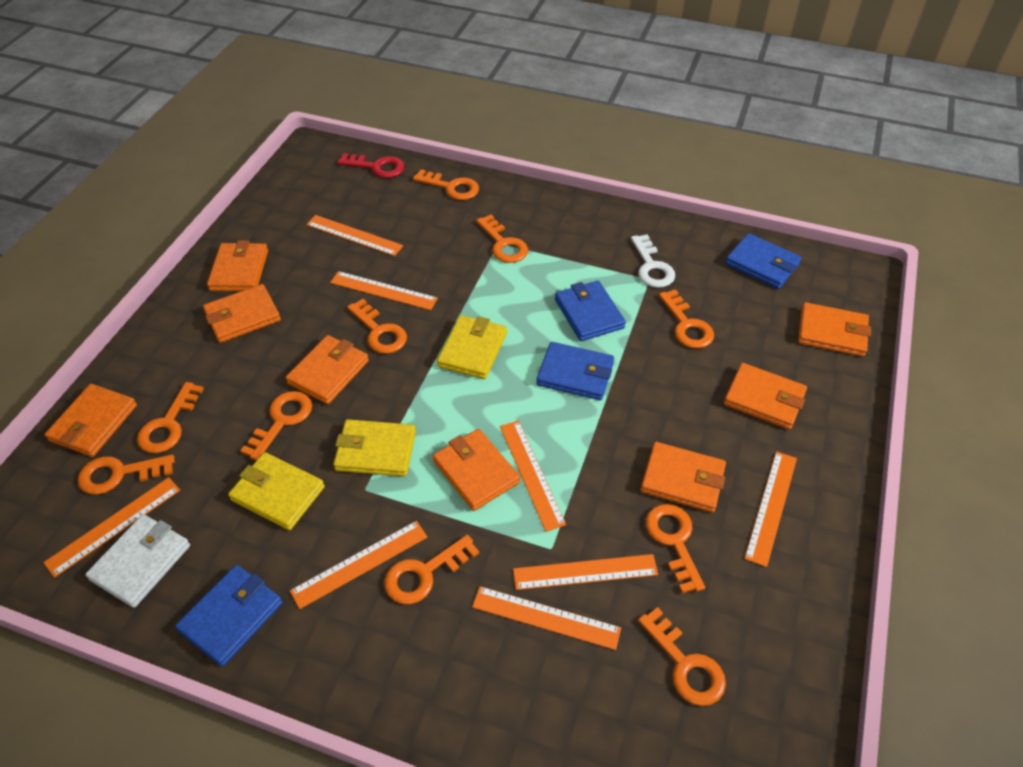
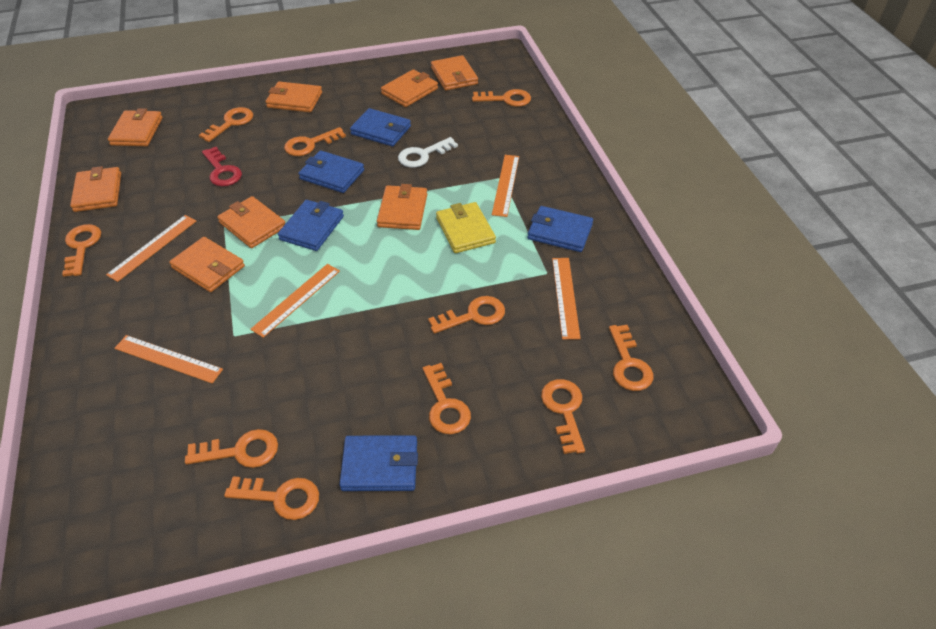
blue wallet: [175,565,283,667] [536,342,614,400] [555,280,626,341] [725,233,801,289] = 4 -> [278,200,344,251] [299,150,364,193] [339,435,418,491] [350,108,411,146] [527,206,593,252] = 5
orange ruler: [43,477,180,578] [290,521,427,609] [306,215,403,256] [330,271,438,310] [472,586,621,650] [500,421,566,532] [513,554,658,590] [744,451,797,567] = 8 -> [106,215,196,282] [114,335,223,384] [250,264,340,338] [492,155,519,217] [552,258,581,340] = 5
white wallet: [85,514,190,608] = 1 -> none = 0
yellow wallet: [228,452,325,530] [333,419,416,477] [437,315,507,379] = 3 -> [436,202,496,253] = 1

